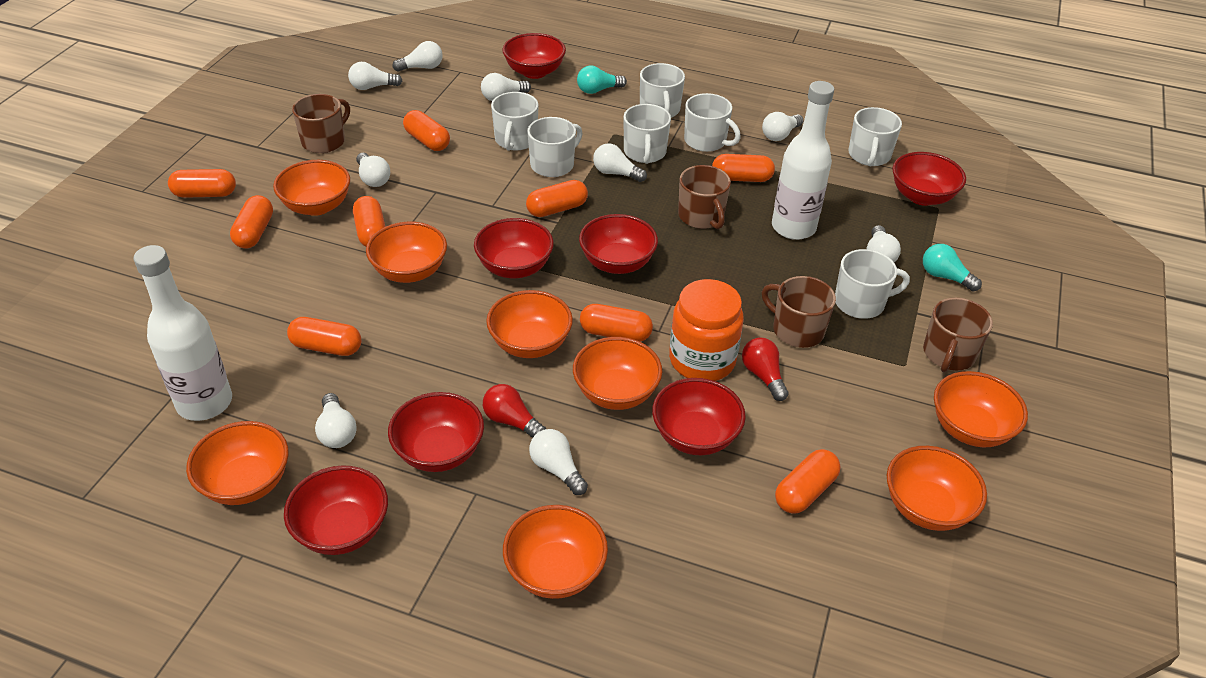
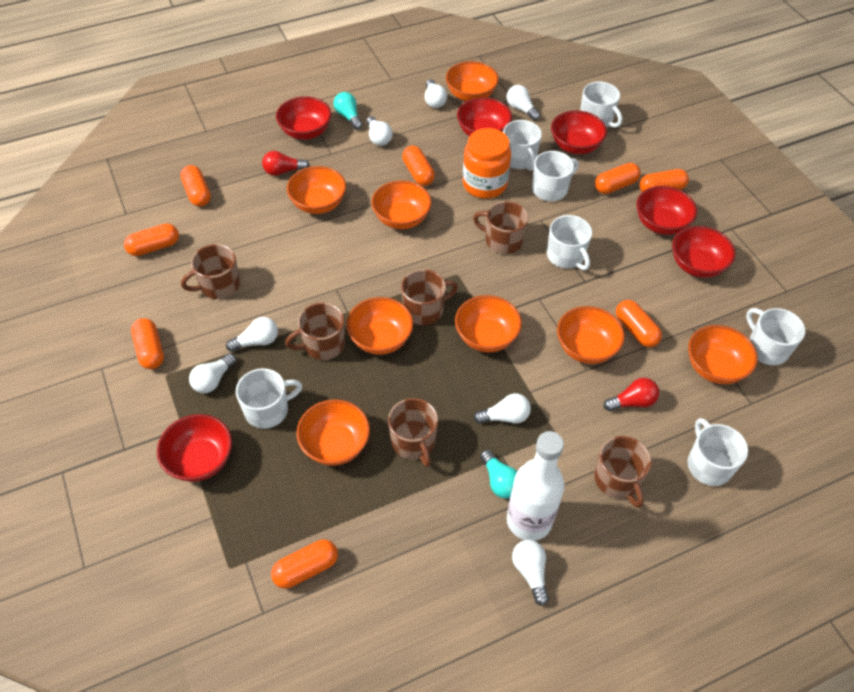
brown mug: [292,94,350,153] [678,165,731,229] [762,276,836,348] [923,297,993,372] = 4 -> [181,244,240,299] [285,303,345,360] [388,398,438,467] [401,269,458,325] [473,201,529,254] [594,436,651,508] = 6
orange capsule: [168,169,236,198] [230,195,273,249] [287,317,361,356] [353,196,385,246] [403,110,450,151] [526,180,588,217] [580,304,653,342] [712,154,775,182] [775,449,841,514] = 9 -> [124,224,179,256] [131,318,164,369] [180,165,211,207] [271,540,338,589] [402,146,435,186] [595,163,641,194] [616,300,662,347] [639,169,689,192] = 8
red bowl: [284,465,388,555] [388,392,484,472] [474,218,554,278] [502,33,566,79] [579,214,658,274] [652,378,746,455] [892,152,966,206] = 7 -> [157,414,232,482] [276,96,331,140] [457,97,512,136] [551,110,607,154] [637,186,697,235] [672,226,736,278] = 6
white bottle: [134,245,232,421] [772,81,834,240] = 2 -> [507,431,565,541] = 1
white light bulb: [315,393,357,448] [348,62,402,90] [356,153,390,187] [392,41,443,72] [481,73,531,101] [529,429,588,495] [593,143,647,182] [762,112,804,141] [867,225,901,263] = 9 -> [189,353,236,393] [226,317,278,352] [366,116,392,146] [424,79,447,108] [474,393,531,424] [506,85,540,121] [512,540,549,606] = 7

